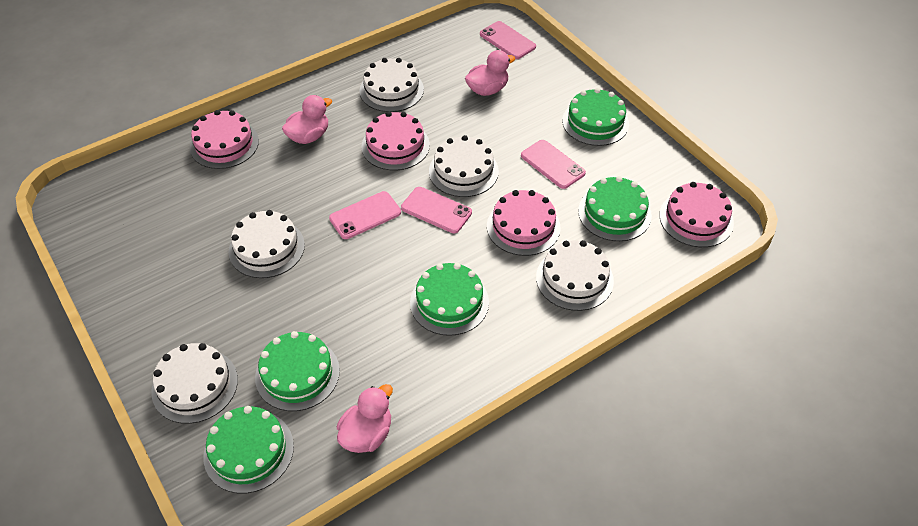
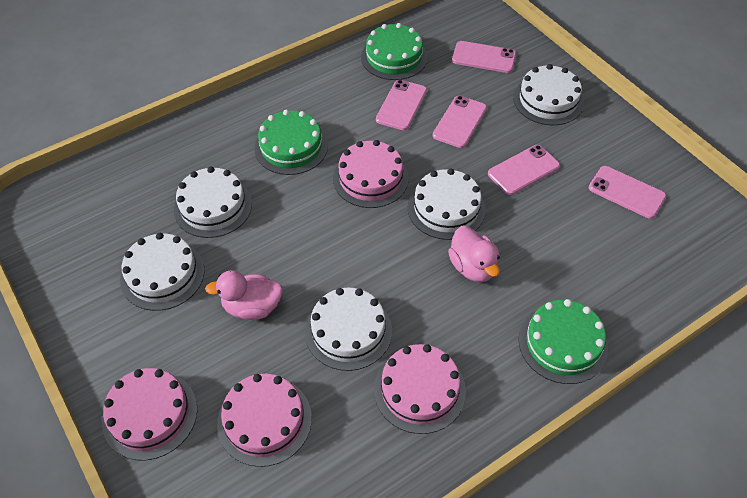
green cake: [203,406,294,493] [255,331,340,411] [410,263,489,336] [562,88,629,146] [578,176,652,241] = 5 -> [255,110,328,175] [361,23,427,80] [519,299,608,384] = 3
pink duck: [282,95,332,144] [337,384,393,453] [465,50,515,96] = 3 -> [205,270,283,320] [448,226,500,282] = 2
pink phone: [329,191,401,239] [401,187,472,233] [480,21,536,59] [521,140,586,189] = 4 -> [376,80,427,130] [433,96,487,148] [452,41,516,73] [488,145,560,195] [589,166,666,219] = 5

